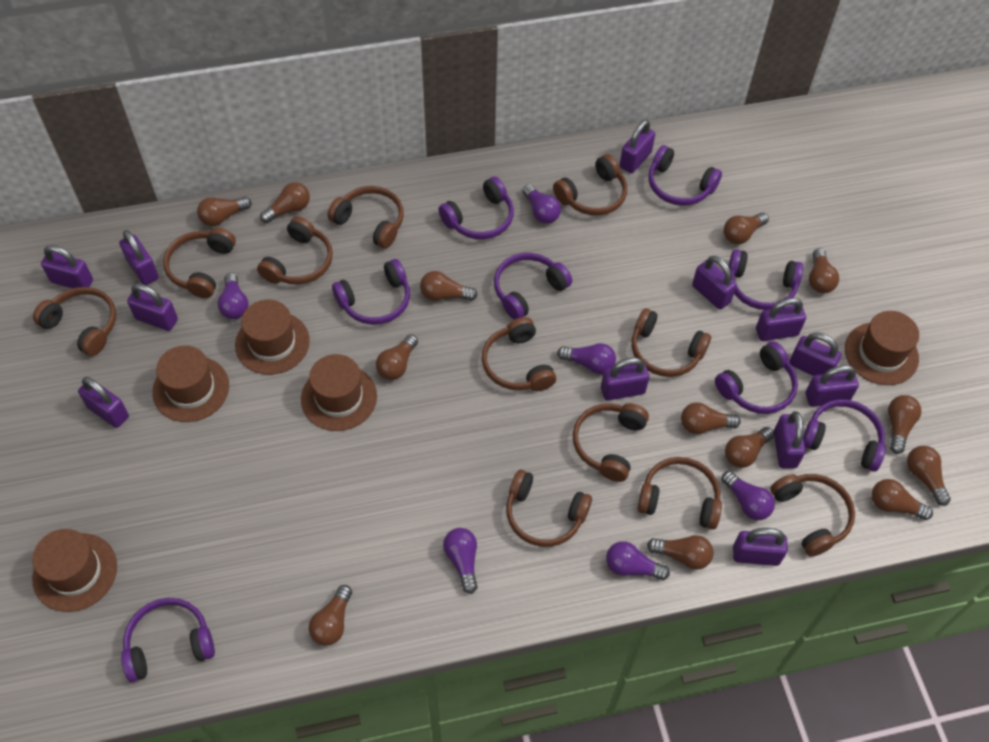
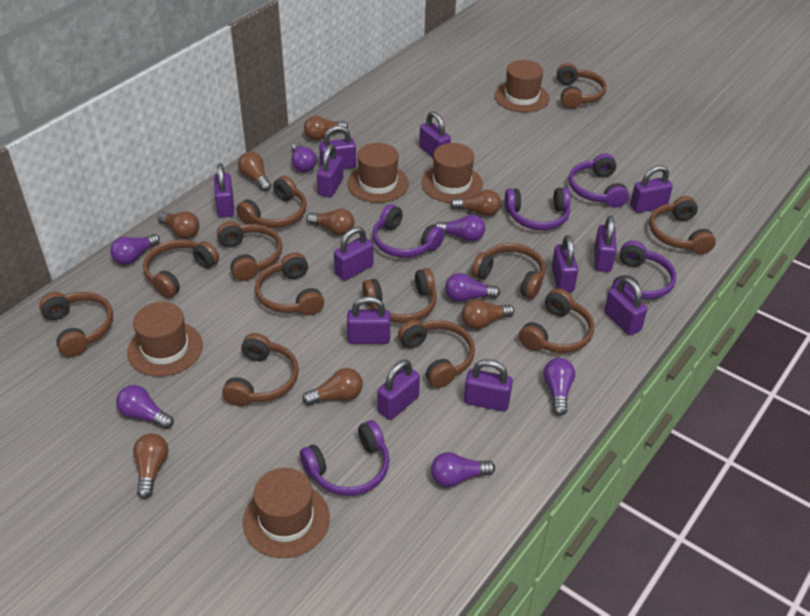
brown headphones: [33,287,116,356] [163,228,236,298] [257,216,333,285] [327,186,404,249] [482,317,556,391] [506,470,592,547] [553,154,627,216] [573,403,649,482] [632,308,711,377] [638,457,722,530] [770,474,855,557] = 11 -> [39,292,113,357] [143,240,219,298] [217,221,282,281] [222,333,299,406] [236,176,307,228] [255,252,324,316] [362,268,437,323] [398,320,475,388] [471,243,545,299] [519,288,594,353] [557,63,606,109] [649,196,716,254] = 12
brown light bulb: [197,197,251,226] [260,182,310,223] [308,585,352,646] [376,334,418,380] [420,271,478,301] [647,535,713,570] [681,402,741,434] [723,212,769,244] [725,427,774,468] [809,248,839,294] [872,479,933,520] [888,395,921,454] [907,446,951,506] = 13 -> [133,434,169,499] [158,211,200,239] [238,152,271,191] [302,368,363,405] [304,116,348,140] [307,208,354,236] [450,190,501,216] [461,299,514,329] = 8
purple headphones: [121,598,215,682] [332,259,410,325] [438,176,514,239] [494,253,572,320] [648,145,722,206] [715,342,798,414] [729,249,804,310] [803,399,886,472] = 8 -> [300,420,390,496] [373,204,445,258] [505,187,571,230] [569,153,629,208] [611,241,676,299] = 5
purple light bulb: [217,273,248,319] [443,528,478,594] [523,184,561,224] [557,343,616,374] [606,541,670,580] [721,471,775,520] = 6 -> [110,234,160,265] [116,385,174,429] [292,142,317,172] [431,452,495,487] [435,215,485,242] [445,273,500,302] [544,358,575,416] = 7

